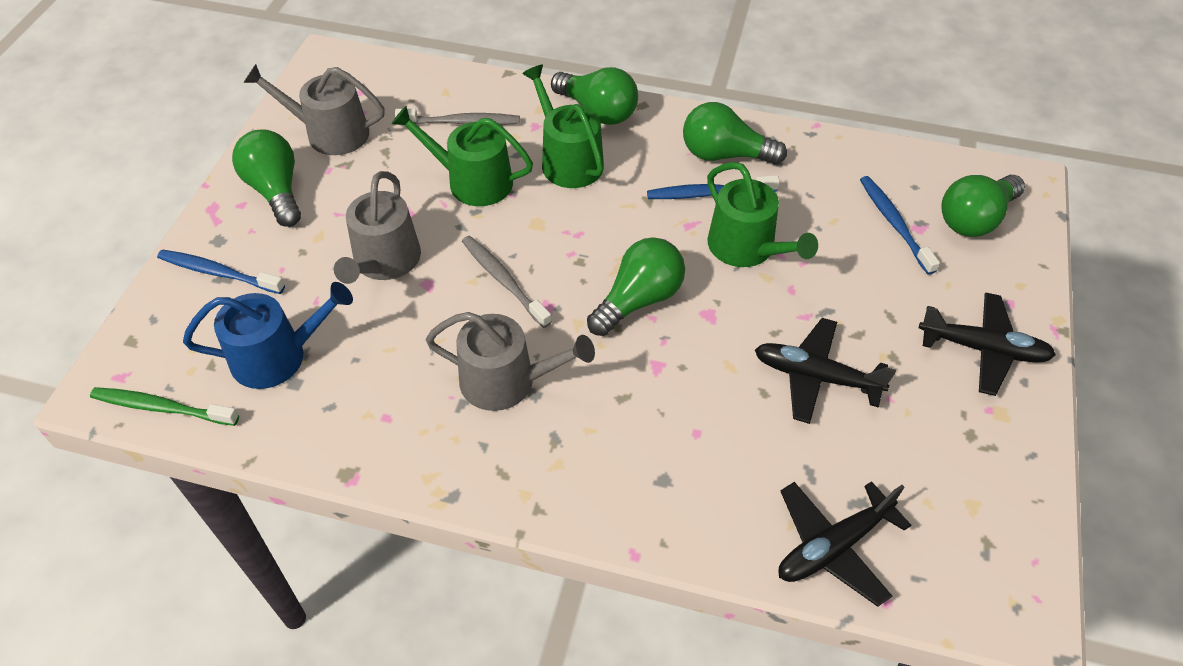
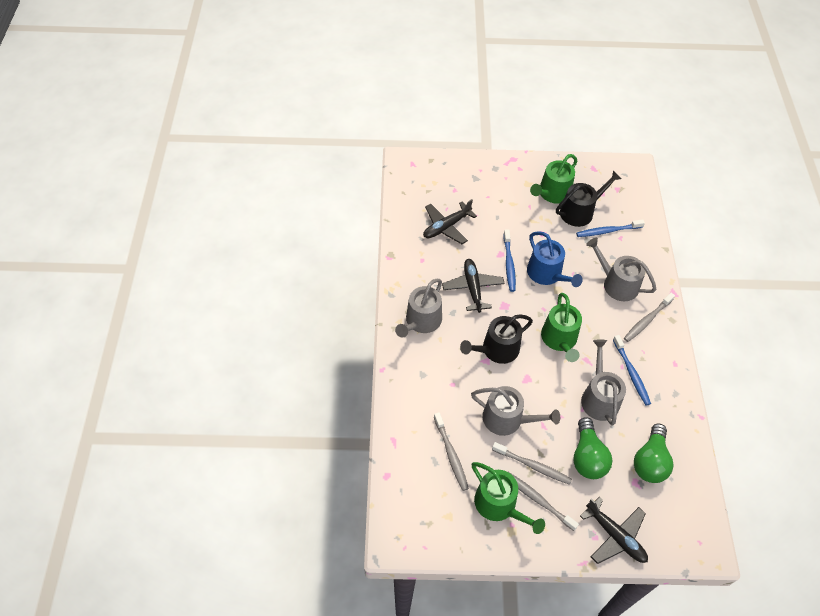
black watering can: none = 0 -> [460,314,533,364] [556,170,621,227] = 2
green light bulb: [232,129,301,227] [551,67,638,125] [587,237,685,336] [683,102,787,165] [941,175,1025,237] = 5 -> [573,417,612,479] [634,424,673,483] = 2
green toothbrush: [90,387,239,426] = 1 -> none = 0
grey toothbrush: [395,109,520,125] [462,236,552,328] = 2 -> [434,412,469,491] [492,442,572,485] [508,472,579,531] [624,293,675,342] = 4
grey watering can: [243,64,385,155] [334,171,421,284] [426,312,595,411] = 3 -> [395,279,442,338] [471,386,560,436] [581,339,626,426] [586,238,657,301] = 4

